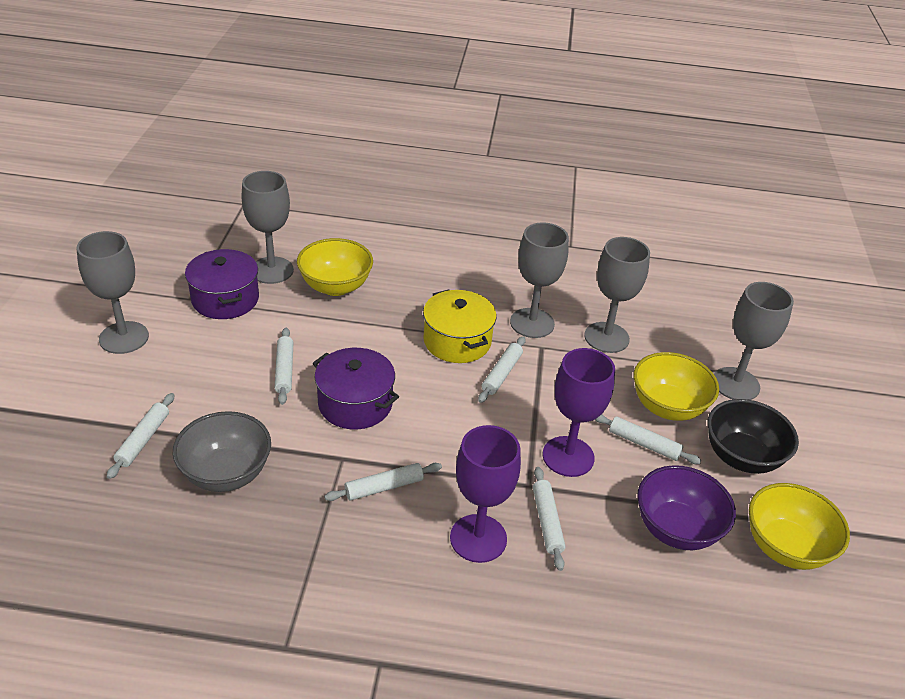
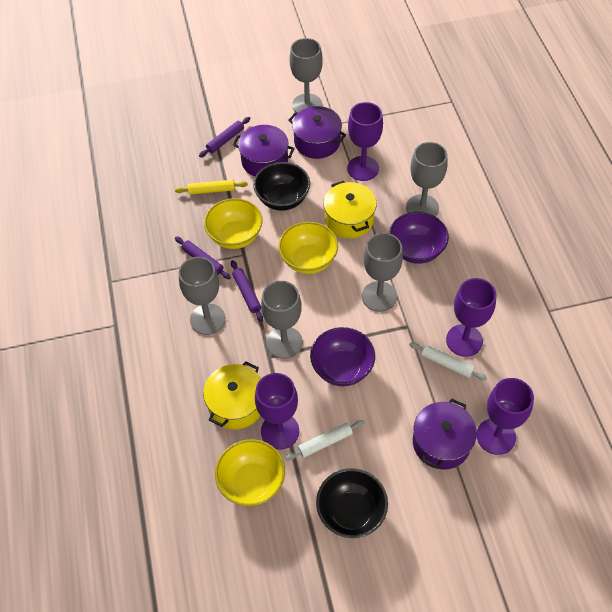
black bowl: [707,399,799,474] = 1 -> [253,162,310,211] [316,468,388,538] = 2
grey bowl: [173,411,271,492] = 1 -> none = 0
purple bowl: [637,465,736,550] = 1 -> [310,327,375,386] [389,212,449,264] = 2
purple goblet: [450,425,521,563] [543,348,615,477] = 2 -> [255,373,299,450] [347,102,383,181] [446,278,496,357] [477,378,534,455] = 4
purple pot: [185,249,259,319] [312,348,399,429] = 2 -> [233,125,295,176] [288,106,346,159] [413,399,477,469] = 3
purple rolling pin: none = 0 -> [175,236,231,279] [199,117,251,157] [231,260,263,322] = 3
white rolling pin: [107,393,174,479] [274,328,294,405] [324,463,442,501] [478,336,526,403] [533,467,566,571] [595,414,701,464] = 6 -> [285,420,365,460] [409,342,487,381] = 2
yellow pot: [423,290,496,363] = 1 -> [203,361,261,429] [323,181,377,239] = 2
yellow rolling pin: none = 0 -> [175,180,248,195] = 1

